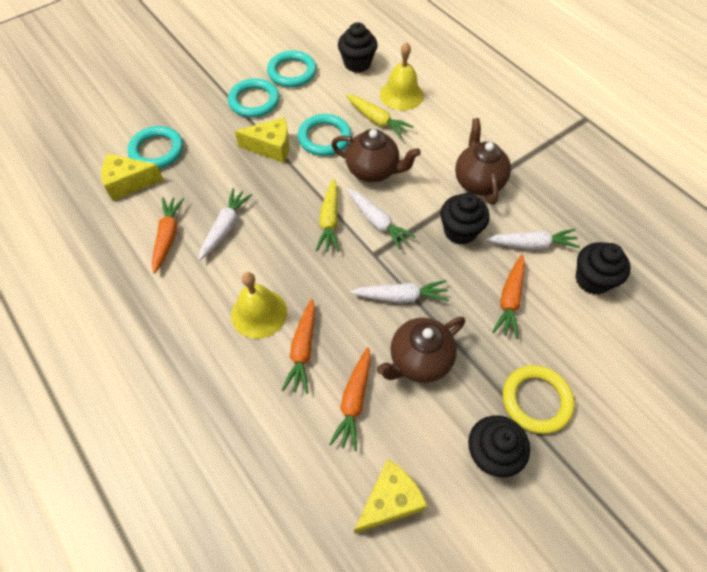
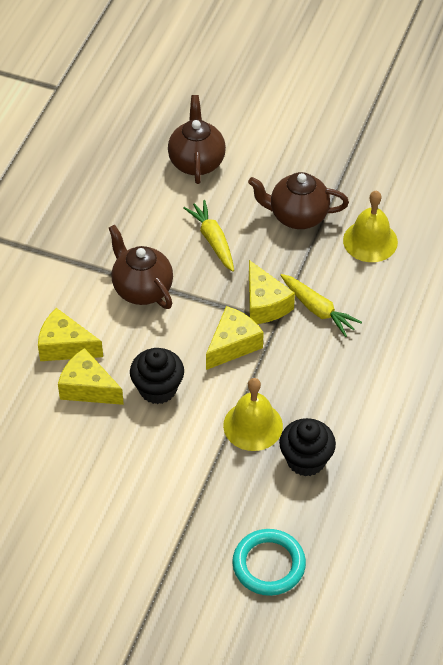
black cupcake: [338,22,378,73] [440,193,489,245] [468,415,530,477] [576,242,631,295] = 4 -> [130,348,184,404] [279,418,336,476] = 2
orange carrot: [152,197,185,274] [281,299,315,394] [329,347,371,451] [492,254,525,339] = 4 -> none = 0
turquoise ring: [128,126,183,168] [228,78,279,118] [267,50,317,87] [298,114,351,156] = 4 -> [232,529,306,596] = 1
white carrot: [199,188,252,260] [347,188,416,250] [350,280,449,303] [485,229,580,250] = 4 -> none = 0
yellow cheese: [101,153,164,201] [235,117,289,163] [354,459,427,534] = 3 -> [38,308,103,361] [58,348,124,405] [206,306,264,370] [249,260,295,324] = 4
yellow ring: [503,365,575,434] = 1 -> none = 0

